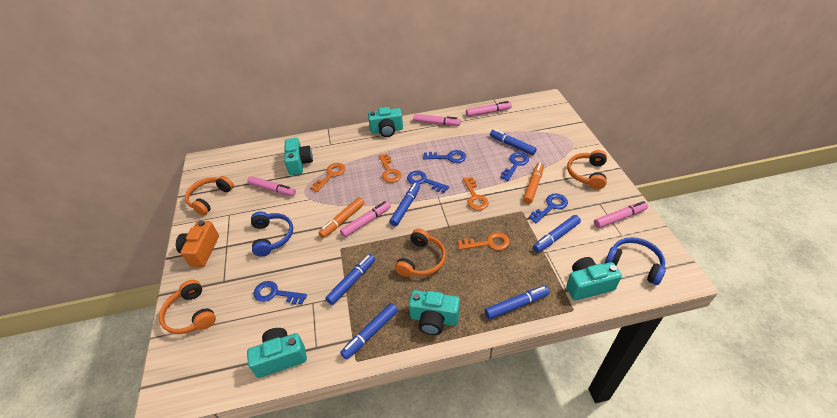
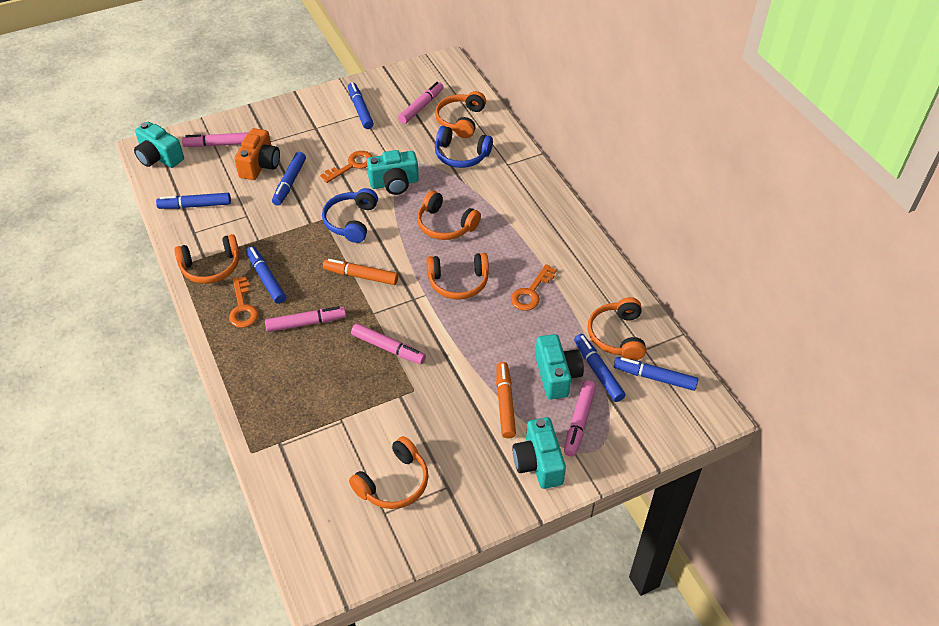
blue key: [254,281,307,305] [407,171,449,193] [423,150,466,163] [500,152,529,181] [529,193,568,223] = 5 -> none = 0
orange headphones: [159,280,216,334] [185,176,234,215] [395,229,446,277] [567,150,607,190] = 4 -> [175,234,240,284] [349,436,429,509] [417,191,481,240] [426,253,489,300] [435,91,486,138] [587,297,646,360] = 6
orange key: [310,163,345,192] [379,154,402,183] [458,232,510,251] [463,177,489,210] = 4 -> [229,277,259,328] [320,151,373,183] [511,264,557,311] = 3
turquoise camera: [247,328,307,378] [284,138,313,175] [368,107,403,137] [409,290,460,335] [566,257,622,300] = 5 -> [134,122,184,168] [367,150,419,195] [513,417,566,489] [535,334,584,400] = 4

